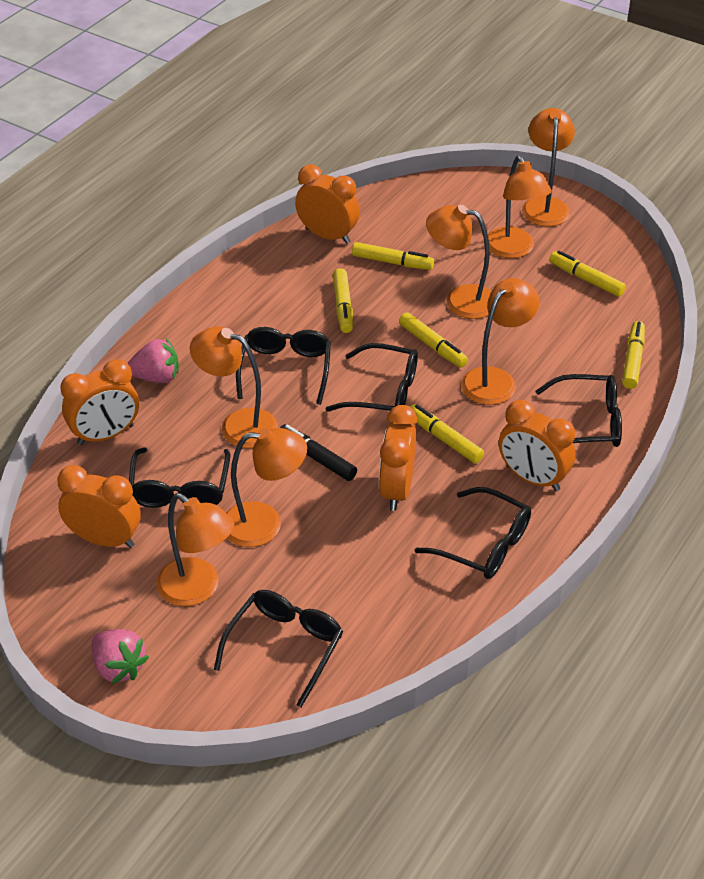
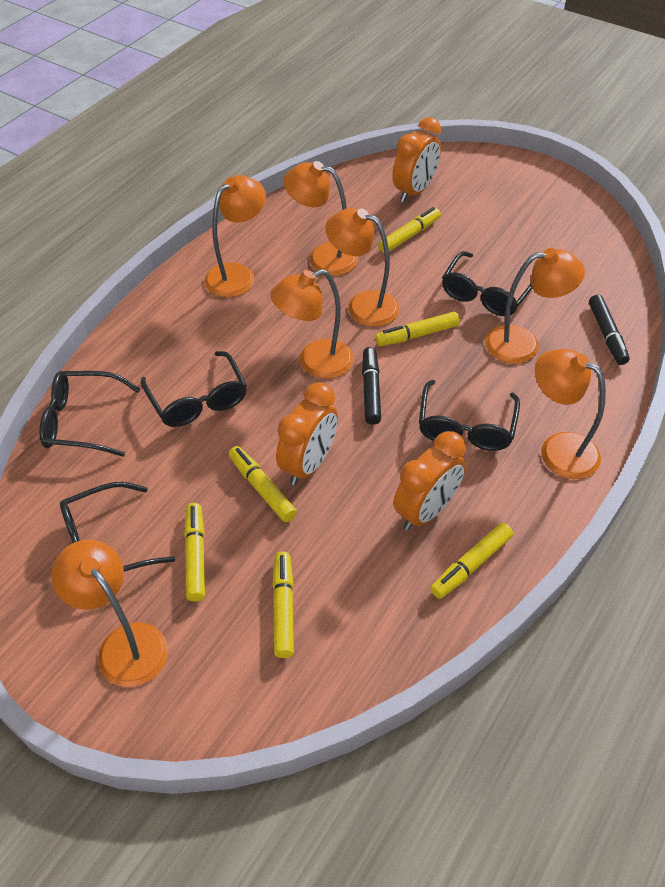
black glasses: [129,447,231,508] [214,590,343,707] [236,327,331,405] [326,343,418,411] [415,487,531,579] [535,374,622,447] = 6 -> [39,371,140,457] [60,482,175,572] [141,351,247,427] [419,380,520,451] [442,251,532,316] = 5
black marker: [280,424,357,481] = 1 -> [362,347,381,425] [589,295,630,365] = 2
orange clock: [57,465,141,548] [60,359,139,445] [295,164,360,244] [379,405,417,511] [499,400,576,491] = 5 -> [276,382,338,485] [392,117,441,202] [393,431,466,530] = 3
pink strawberry: [92,629,149,684] [127,338,179,383] = 2 -> none = 0

